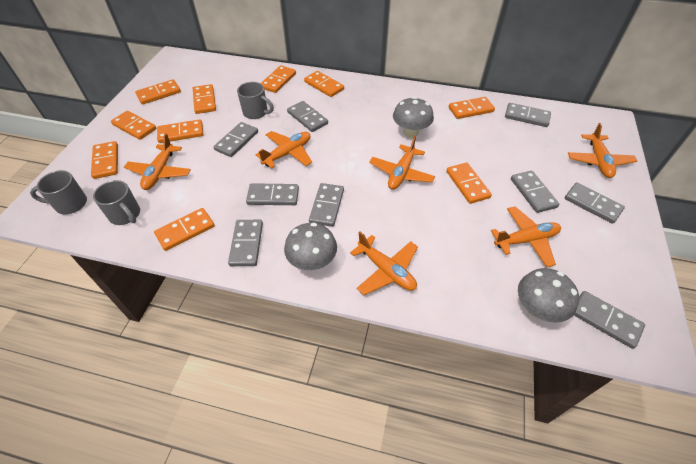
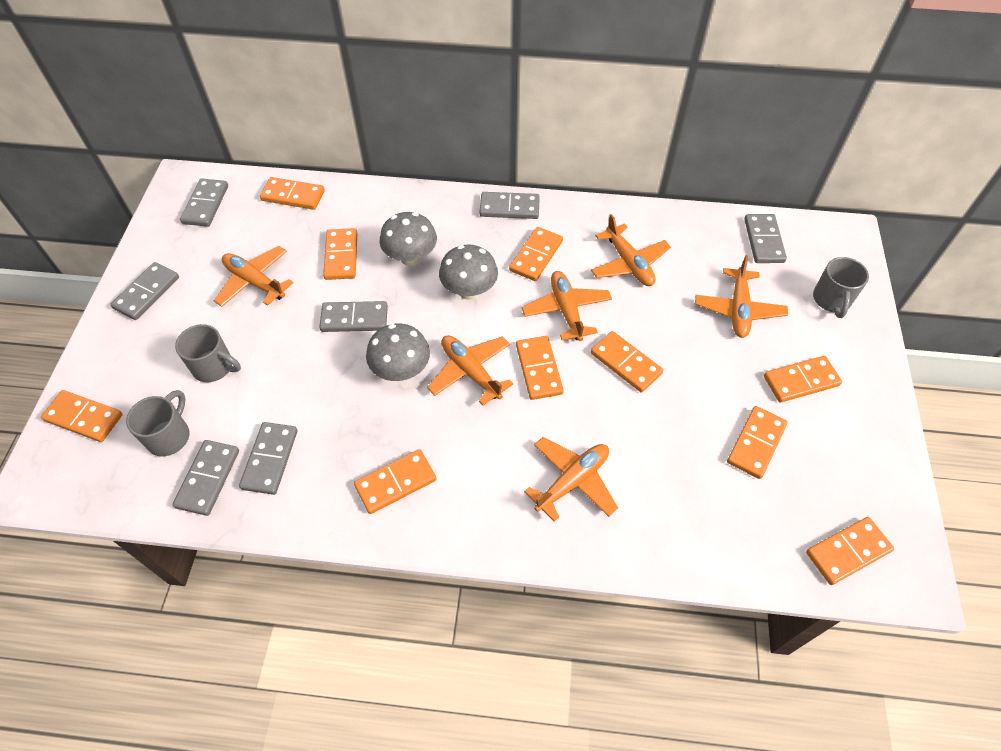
grey domino: [214,122,258,157] [228,220,263,266] [246,183,299,205] [287,101,328,132] [309,183,344,227] [505,103,551,127] [511,171,559,213] [565,183,625,224] [574,291,645,349] = 9 -> [110,262,179,320] [173,440,239,516] [180,178,228,227] [239,422,298,495] [319,301,388,332] [480,192,540,219] [744,214,787,263] = 7

